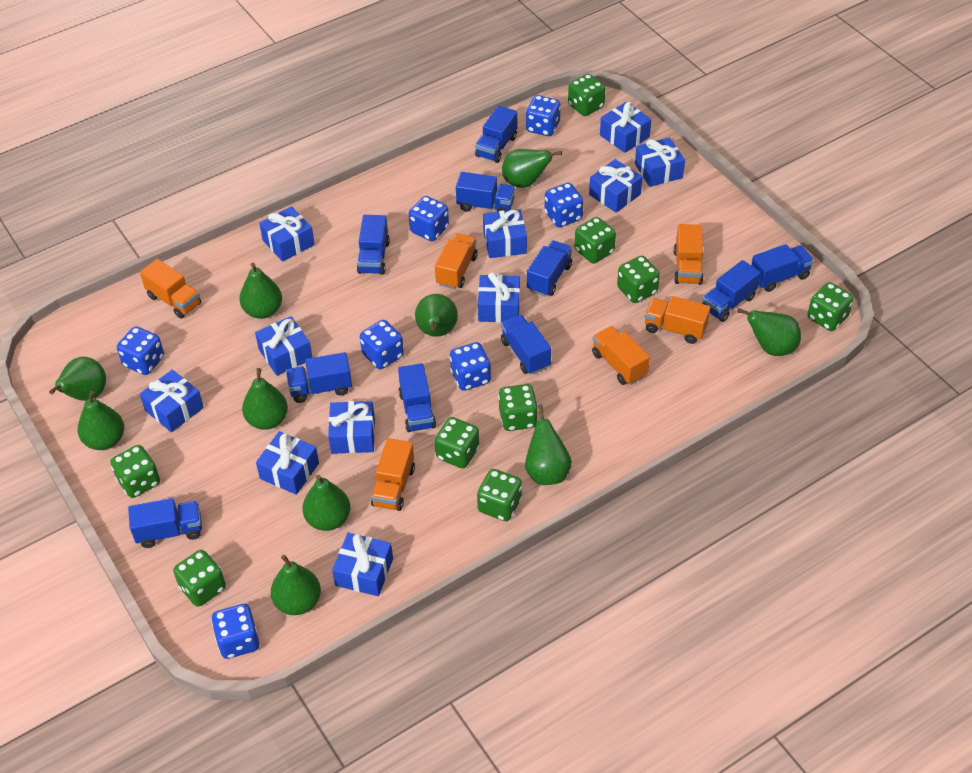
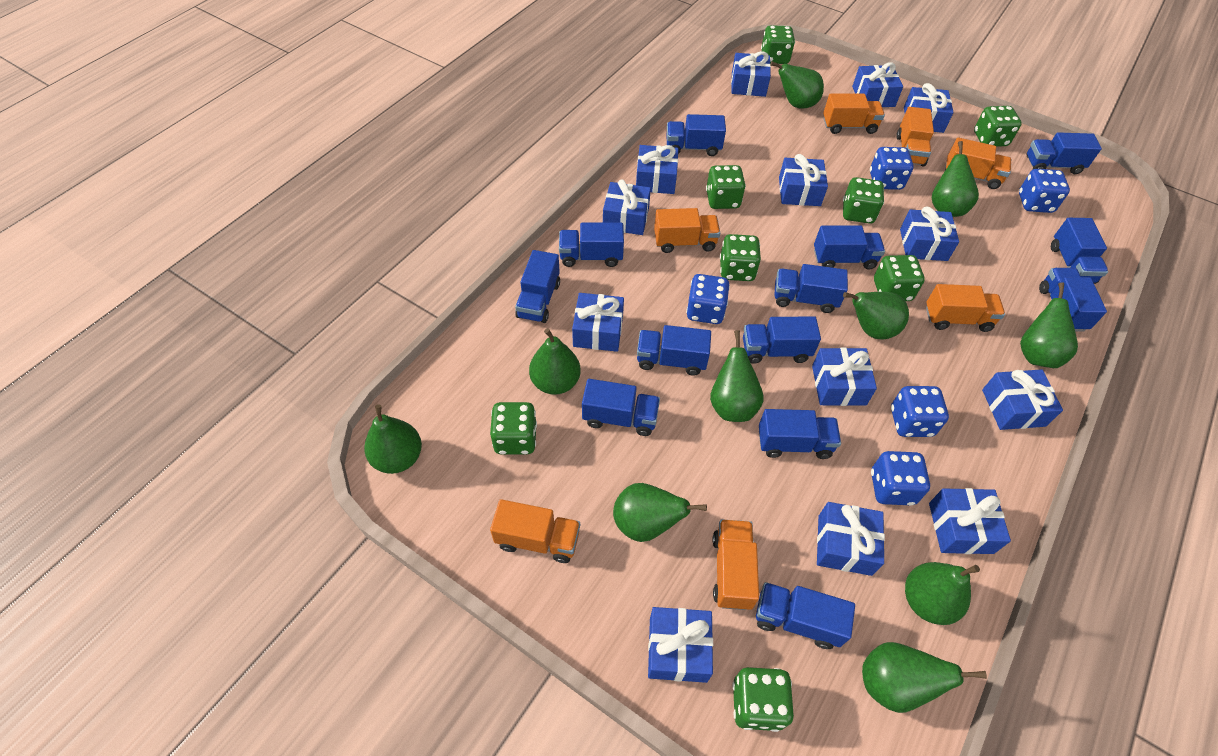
blue dice: [117,326,164,375] [211,604,259,659] [360,320,404,369] [409,196,449,241] [450,342,491,391] [526,95,561,136] [545,183,584,227] = 7 -> [686,274,730,324] [870,147,914,190] [871,451,930,506] [891,386,949,437] [1019,169,1070,213] = 5
blue gift: [140,370,204,432] [255,316,312,376] [256,431,319,495] [259,206,315,262] [328,401,375,454] [332,533,393,596] [478,272,520,323] [483,209,527,258] [589,159,643,213] [600,102,652,153] [635,137,685,187] = 11 -> [572,293,624,352] [603,179,651,235] [636,145,678,194] [648,607,713,683] [731,51,771,97] [779,154,828,206] [812,347,877,406] [817,502,885,576] [852,63,903,107] [900,207,959,261] [904,83,954,133] [929,488,1011,554] [982,369,1063,430] = 13
blue truck: [128,498,202,548] [286,352,352,403] [357,215,390,275] [398,363,436,432] [456,172,515,212] [475,105,517,163] [501,315,551,374] [527,240,572,296] [702,260,761,322] [751,244,814,292] = 10 -> [515,250,560,323] [559,222,624,267] [582,379,660,436] [637,325,711,376] [666,114,726,156] [743,316,821,364] [756,582,855,649] [759,409,841,459] [775,264,848,313] [814,225,885,269] [1026,132,1102,174] [1039,268,1107,332] [1051,218,1108,284] = 13
green dice: [111,445,160,498] [173,550,226,607] [435,417,479,468] [477,469,522,521] [498,384,538,431] [568,74,605,116] [575,217,616,264] [617,256,660,303] [808,282,854,331] = 9 -> [490,402,537,454] [706,165,746,209] [720,234,761,281] [732,667,794,732] [761,25,795,64] [843,177,884,224] [874,255,925,301] [974,106,1022,147] = 8
orange truck: [140,259,201,318] [371,438,415,511] [435,233,478,289] [592,326,650,385] [644,296,711,344] [674,224,703,285] = 6 -> [490,499,580,563] [654,208,720,253] [712,519,759,610] [823,94,885,134] [896,107,934,166] [926,284,1005,332] [945,137,1011,189] = 7

